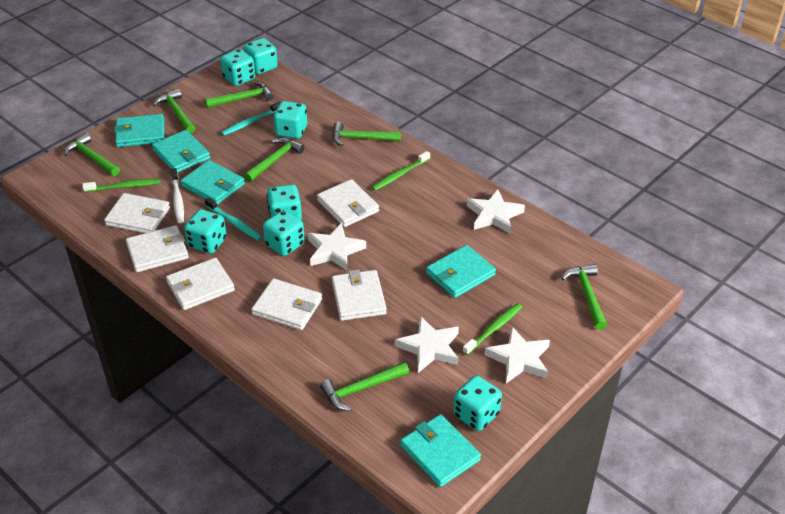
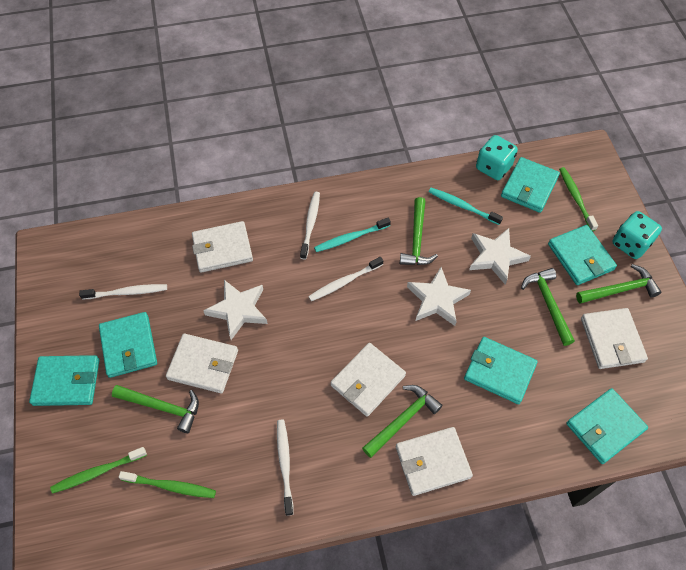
green hammer: [64,133,120,176] [153,89,195,133] [205,81,274,108] [244,138,305,182] [320,362,409,411] [332,122,401,146] [561,264,607,330] = 7 -> [112,385,199,433] [362,385,443,458] [400,197,438,265] [521,268,575,346] [576,264,661,304] = 5
turquoise dice: [184,209,227,254] [220,49,255,86] [244,38,278,74] [263,210,305,256] [267,184,302,220] [273,101,307,139] [453,376,502,431] = 7 -> [476,135,518,180] [612,211,662,259] = 2
turquoise wallet: [114,114,165,147] [152,130,210,173] [181,160,245,205] [400,414,481,487] [426,245,496,298] = 5 -> [29,355,99,406] [99,312,157,378] [464,337,538,404] [501,157,560,213] [548,225,617,285] [566,388,648,464] = 6
white star: [308,223,366,271] [395,317,459,373] [467,189,525,234] [485,327,550,383] = 4 -> [203,280,268,340] [407,267,471,326] [469,228,531,285] = 3
white toothbrush: [171,168,184,223] = 1 -> [79,284,167,299] [277,420,293,516] [300,192,320,260] [308,257,383,301] = 4
white wallet: [104,193,170,233] [126,225,189,272] [166,258,235,310] [251,278,322,330] [317,179,379,227] [332,269,387,321] = 6 -> [166,333,238,393] [192,221,253,273] [330,343,406,417] [396,427,473,496] [581,308,648,369] = 5

